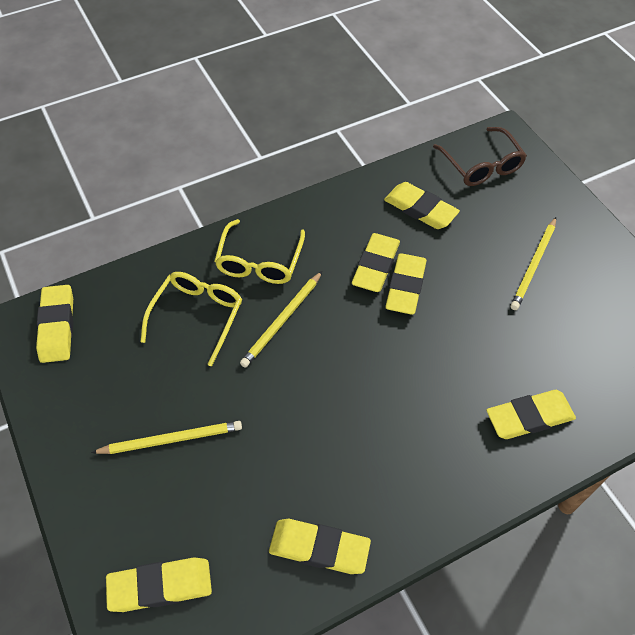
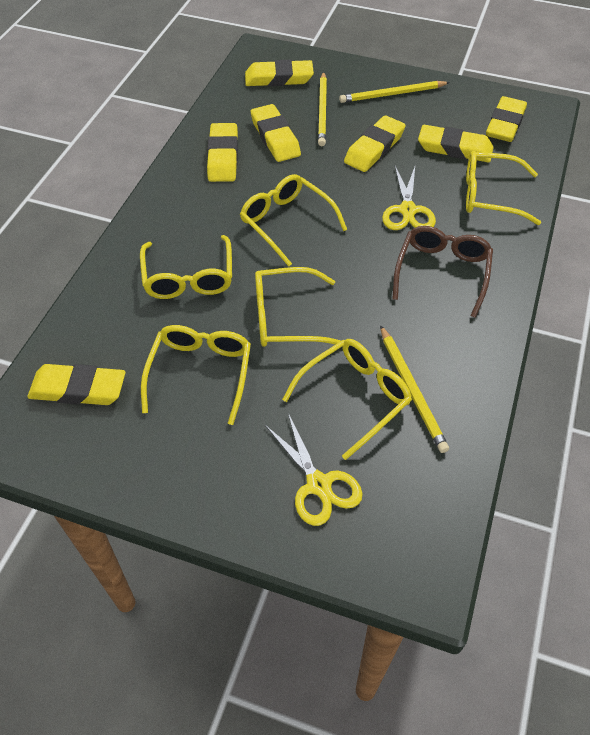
yellow glasses: [141,272,242,366] [214,219,305,284] = 2 -> [140,235,232,299] [141,325,251,425] [240,174,347,267] [255,267,341,347] [282,339,412,460] [466,151,541,225] = 6
yellow scissors: none = 0 -> [265,413,363,526] [382,166,436,230] = 2

